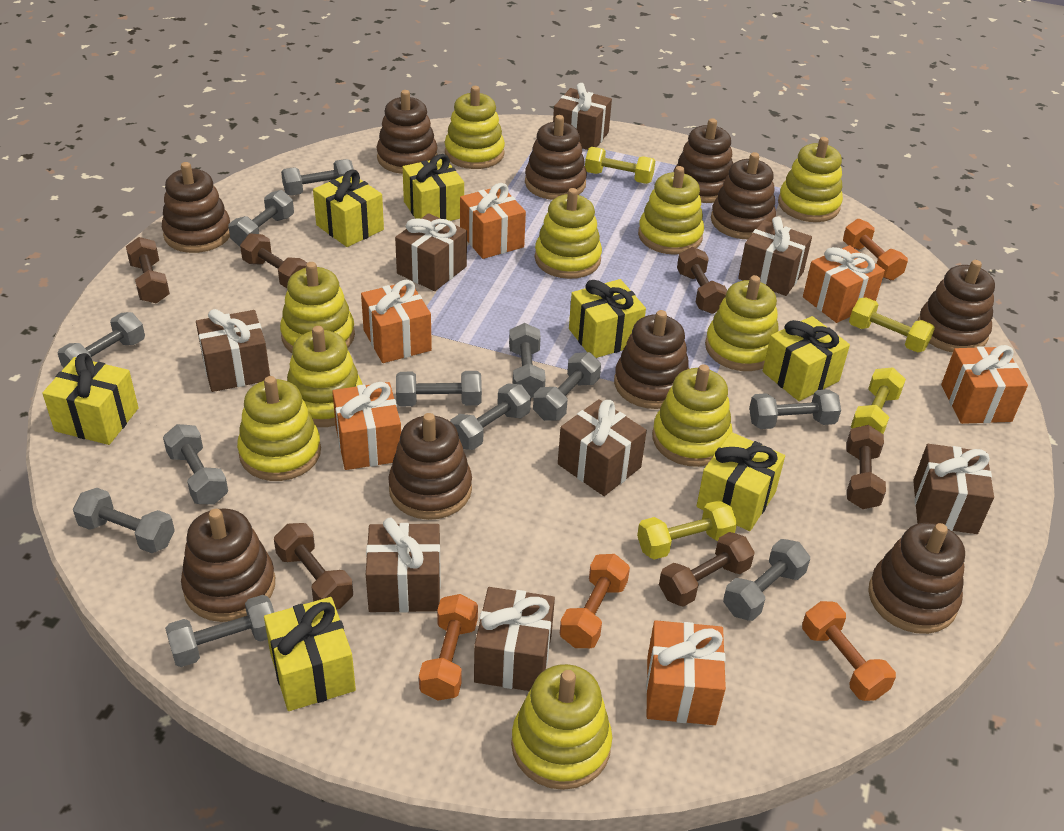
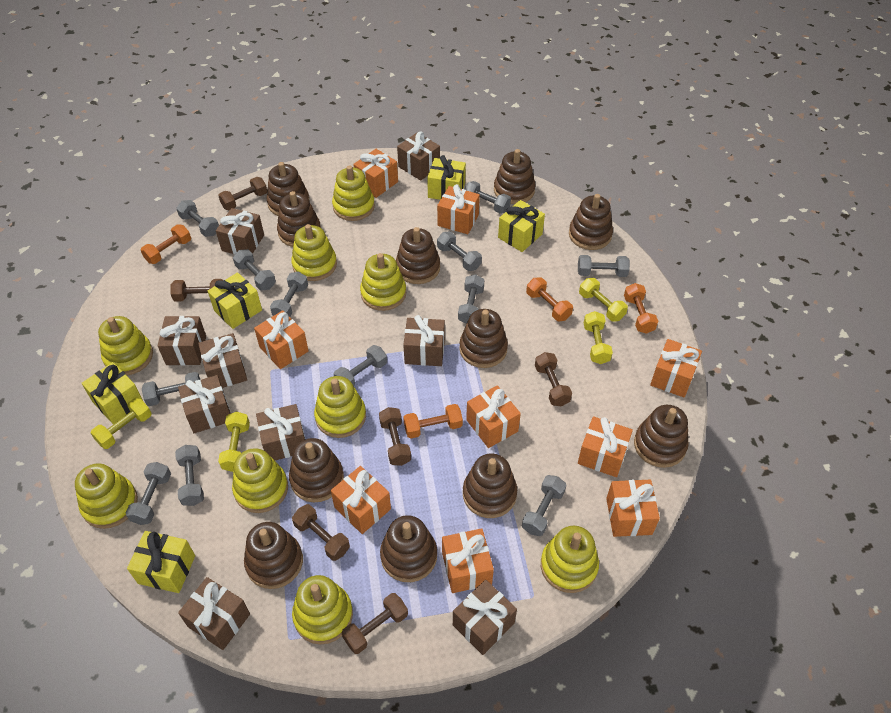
brown gift: [196,309,270,392] [366,518,441,612] [395,213,467,291] [474,587,555,691] [553,83,612,150] [558,399,647,496] [738,216,812,296] [913,444,994,534] = 8 -> [157,316,206,365] [178,375,230,433] [178,577,250,650] [198,333,247,388] [216,208,264,255] [256,404,305,461] [397,132,440,181] [403,315,445,366] [453,579,517,655] = 9
brown stacking toy: [162,162,230,253] [181,508,275,622] [377,90,438,174] [388,413,472,520] [525,115,587,200] [614,310,689,409] [674,118,733,203] [711,152,776,239] [868,523,965,634] [918,260,995,353] = 10 -> [244,522,303,589] [267,162,310,216] [277,191,321,247] [289,438,344,502] [380,515,437,582] [396,227,440,284] [459,309,508,368] [463,453,517,518] [494,149,536,204] [569,194,613,250] [634,405,689,468] = 11
orange gift: [332,382,401,470] [361,280,432,363] [460,183,526,259] [646,620,726,725] [803,245,885,323] [941,345,1028,424] = 6 -> [254,310,308,369] [331,466,391,534] [353,149,398,198] [437,184,480,234] [442,528,494,593] [466,385,521,448] [578,416,633,477] [606,480,660,537] [650,339,702,398] = 9
yellow gift: [42,353,139,445] [264,597,356,711] [313,169,384,247] [403,154,464,221] [569,279,646,358] [697,432,785,531] [763,316,850,401] = 7 -> [82,362,144,424] [127,531,195,593] [208,272,262,329] [427,155,466,200] [498,200,545,252] = 5
yellow stacking toy: [237,376,321,481] [280,262,355,353] [287,326,363,427] [445,86,505,169] [511,664,612,790] [535,188,602,279] [638,166,704,255] [652,364,732,467] [705,275,779,371] [778,137,843,222] = 10 -> [75,463,138,529] [98,316,153,376] [232,448,288,513] [291,224,337,281] [292,575,353,644] [314,376,366,438] [332,165,375,221] [360,253,406,311] [541,526,599,593] = 9

